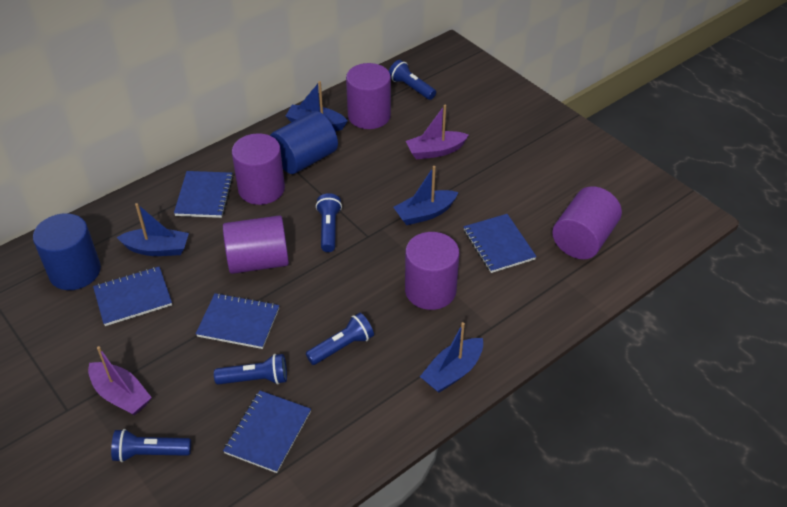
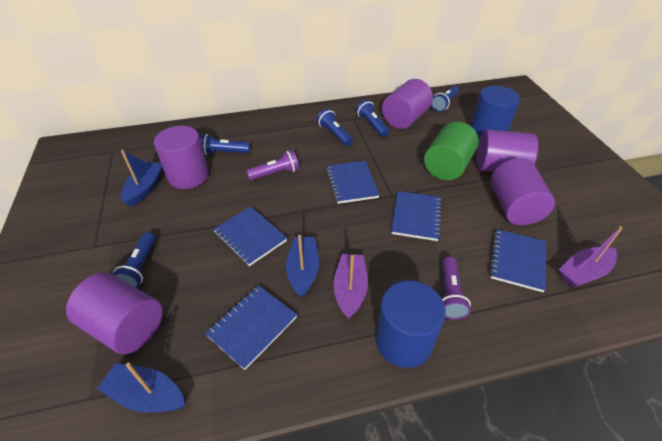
blue boat: [117,203,189,256] [286,81,347,131] [393,166,458,225] [420,322,483,393] = 4 -> [97,363,185,413] [121,150,162,207] [286,235,319,298] = 3
green cylinder: none = 0 -> [424,122,479,180] = 1
purple flashlight: none = 0 -> [246,150,299,180] [442,257,471,320] = 2

